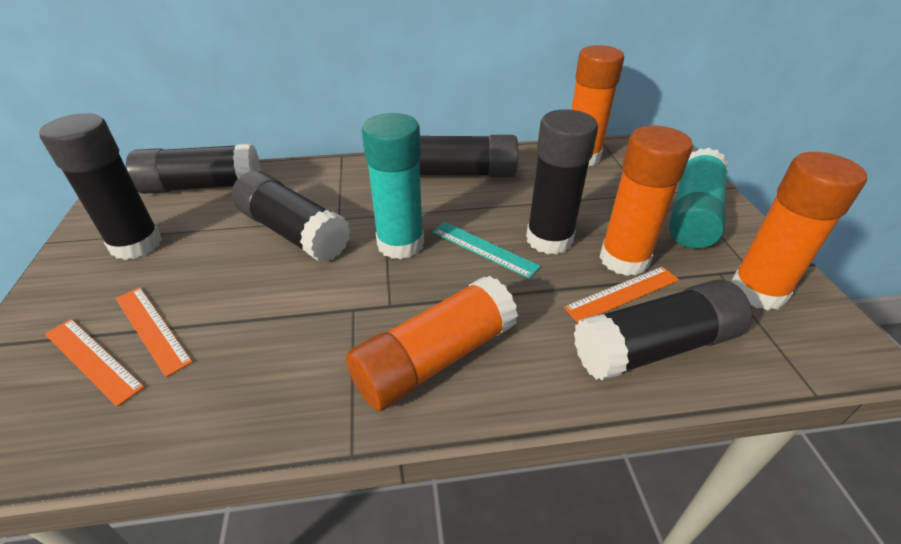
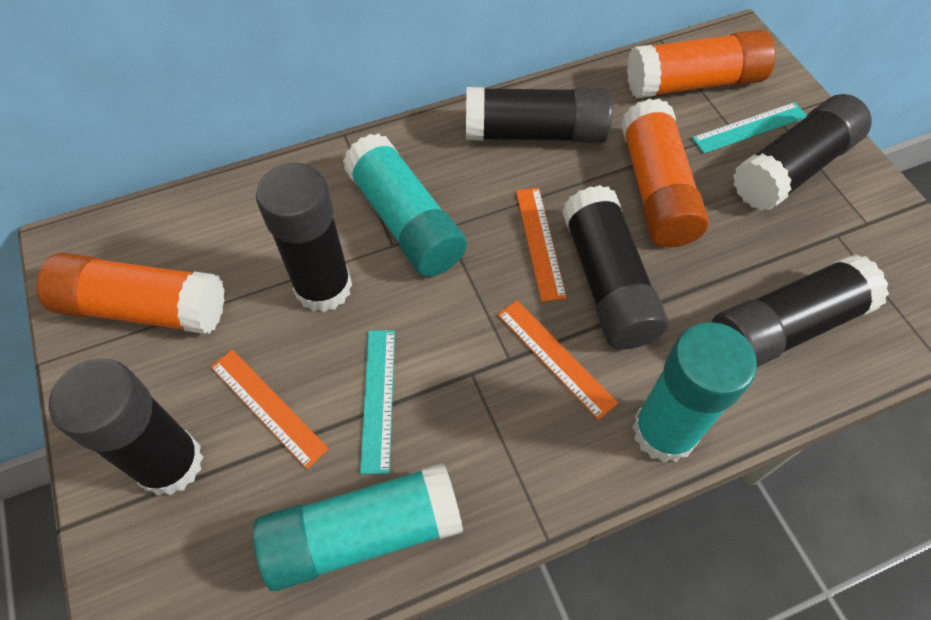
orange glue stick: [346,276,518,411] [571,45,624,167] [600,126,693,276] [731,152,867,310] = 4 -> [37,252,225,334] [621,99,709,248] [627,29,775,99] = 3
turquoise glue stick: [362,113,424,259] [669,148,728,249] = 2 -> [253,463,463,591] [343,133,467,277] [632,322,757,462] = 3
turquoise ruler: [432,222,541,279] = 1 -> [360,330,395,474] [692,102,807,154] = 2

